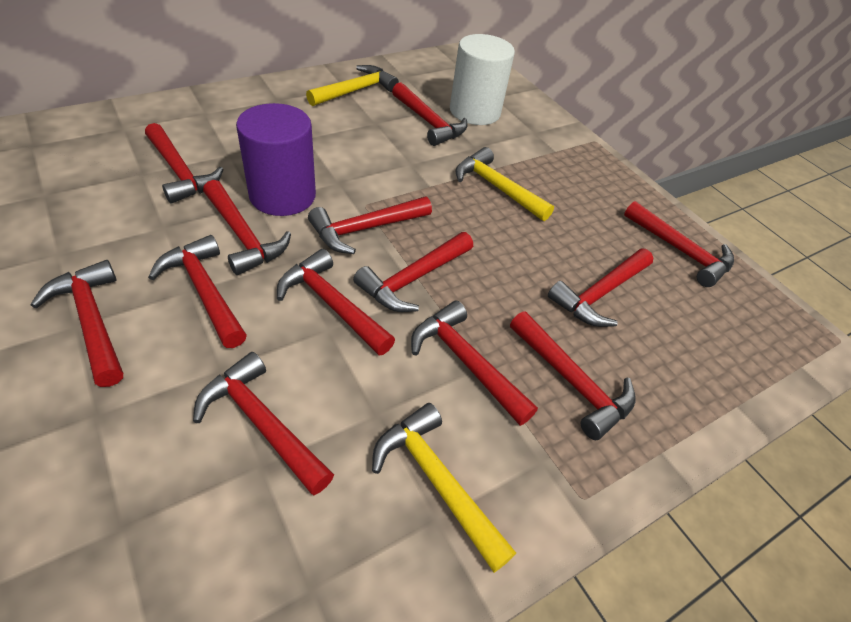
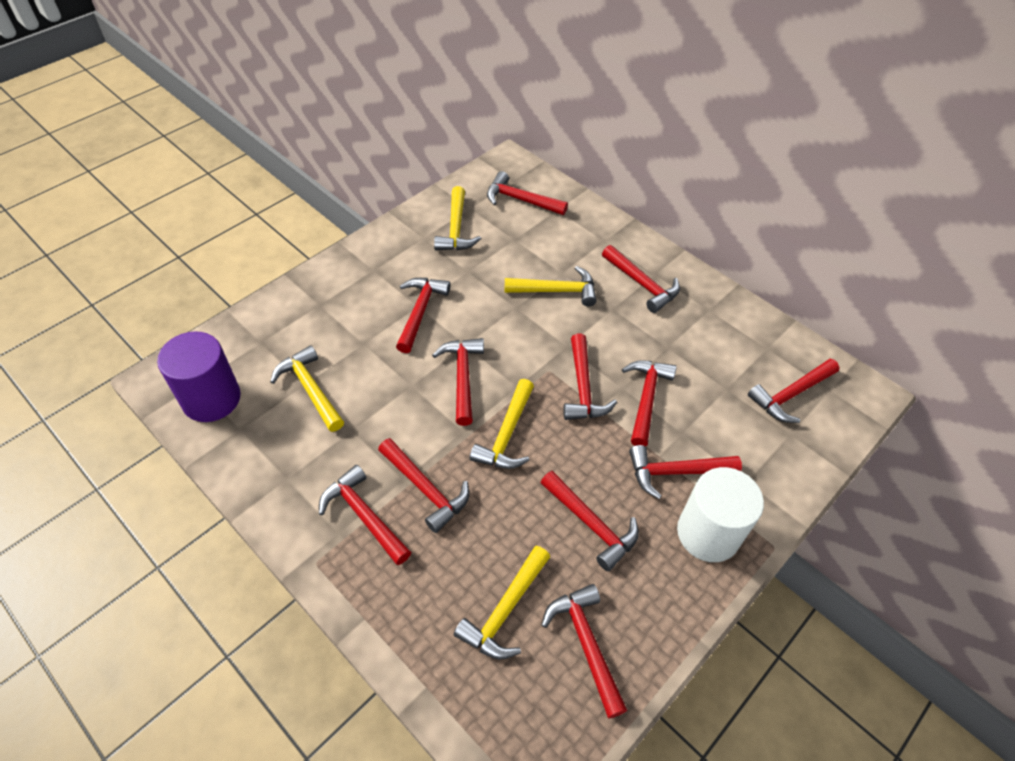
red hammer: [31,260,123,387] [145,123,224,204] [148,235,247,348] [193,352,334,495] [203,180,291,275] [277,249,395,356] [308,197,432,254] [353,232,473,312] [392,82,467,146] [411,301,538,426] [510,311,636,440] [548,248,654,327] [624,201,734,287] = 13 -> [319,465,411,565] [378,438,469,533] [396,278,451,353] [432,338,484,426] [487,171,568,215] [540,471,639,571] [542,584,627,719] [563,334,617,420] [602,245,680,313] [622,360,676,447] [629,445,742,499] [748,359,840,423] = 12
yellow hammer: [306,65,399,106] [372,403,516,573] [455,147,554,221] = 3 -> [270,345,344,432] [434,186,481,250] [454,546,550,660] [470,379,534,469] [505,266,597,307] = 5

